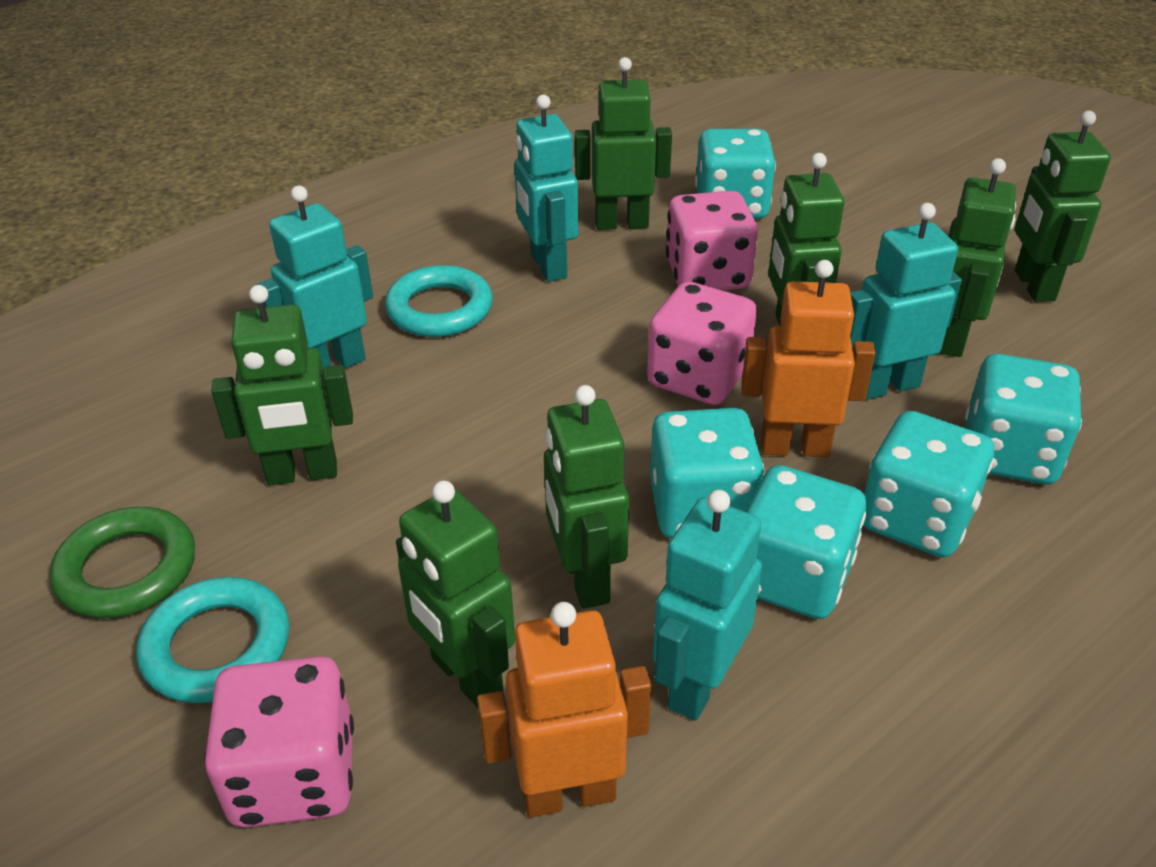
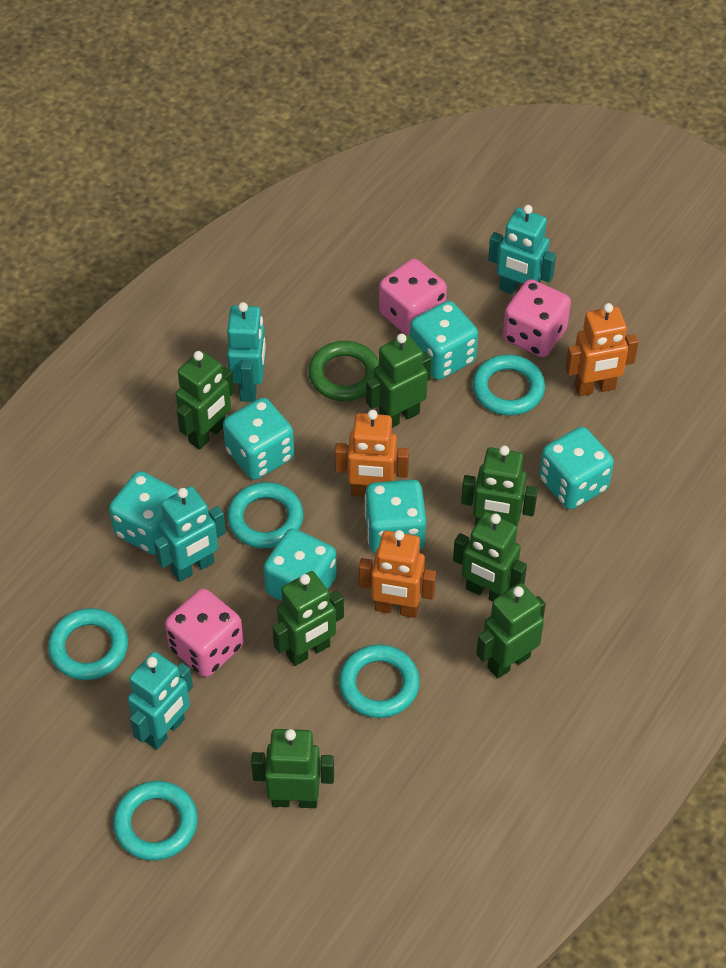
orange robot: [477,602,651,817] [741,260,876,457] = 2 -> [335,410,409,497] [359,530,436,618] [565,303,639,396] = 3
turquoise dice: [650,408,764,538] [695,129,776,219] [746,465,866,619] [863,411,994,557] [965,354,1082,485] = 5 -> [109,471,178,555] [223,398,294,480] [263,528,337,601] [365,480,426,553] [410,301,478,380] [539,427,614,509] = 6
turquoise ring: [137,577,289,703] [385,265,493,337] = 2 -> [48,608,128,680] [113,781,198,861] [227,482,304,548] [339,644,420,718] [472,354,545,416] = 5

